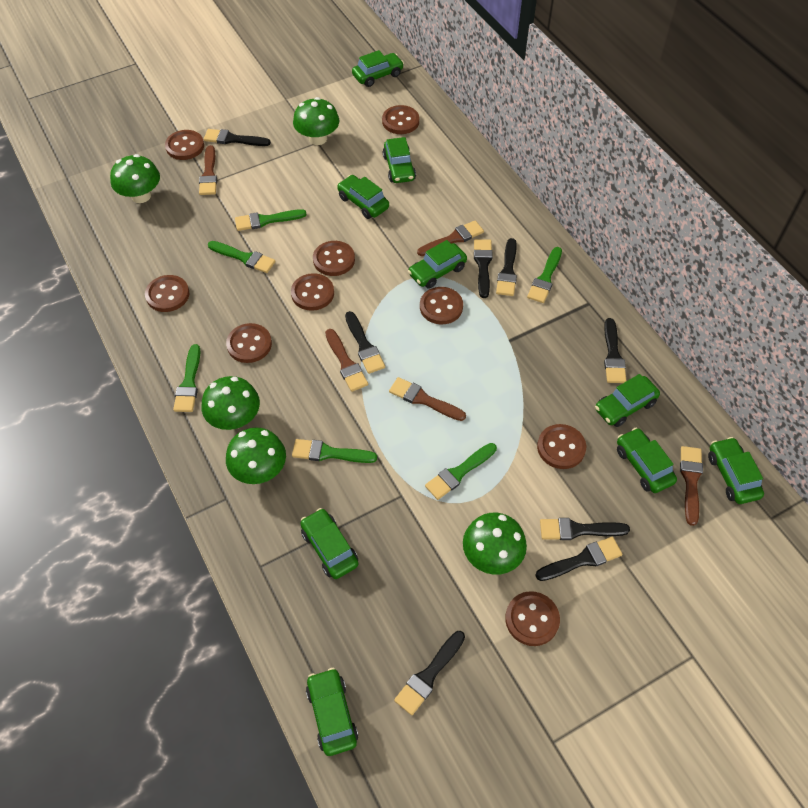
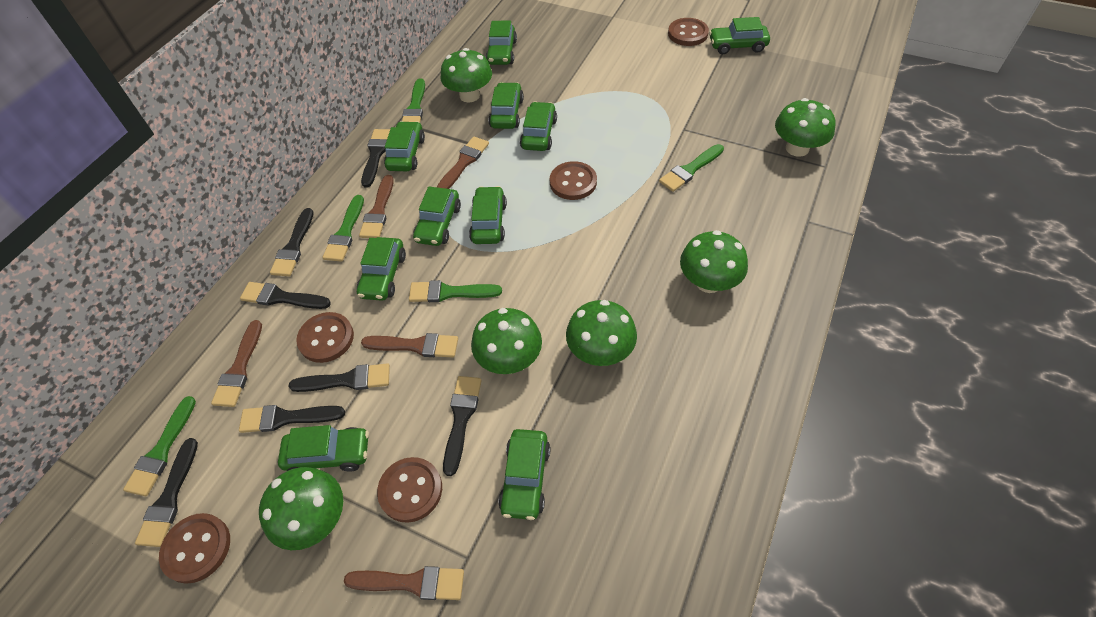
black brush: [204,129,271,146] [345,311,385,374] [394,631,465,715] [474,239,493,298] [496,238,517,296] [535,537,623,581] [540,518,630,540] [604,318,627,383] = 8 -> [135,438,198,547] [239,405,345,433] [240,282,331,309] [270,208,314,276] [289,363,390,392] [361,129,390,187] [443,376,482,476] = 7
brown button: [145,275,189,312] [165,130,204,160] [226,323,272,363] [291,273,334,311] [313,241,355,276] [382,105,419,134] [420,287,463,324] [505,591,560,646] [537,424,586,469] = 9 -> [159,513,230,584] [296,312,354,363] [377,457,442,523] [550,161,597,200] [668,18,709,46] = 5
green brush: [173,344,201,412] [208,241,276,273] [235,209,307,231] [292,439,377,463] [425,443,497,500] [527,247,562,303] = 6 -> [123,396,196,496] [322,195,364,262] [402,78,425,122] [409,280,502,302] [659,144,724,192] = 5
green car: [300,508,358,579] [306,668,358,756] [337,175,389,219] [352,50,404,87] [383,137,416,183] [408,240,467,289] [595,374,660,427] [617,428,677,493] [708,437,764,504] = 9 -> [278,425,369,472] [357,237,406,301] [384,121,425,171] [413,187,461,246] [469,186,507,244] [485,21,517,65] [488,82,524,129] [498,429,551,520] [520,102,557,151] [709,17,770,54] = 10
green mushroom: [110,154,160,203] [201,376,260,430] [226,427,286,484] [293,97,339,145] [463,513,527,575] = 5 -> [259,467,343,550] [440,48,492,103] [471,308,542,374] [566,300,637,366] [680,230,748,293] [775,98,836,157] = 6

